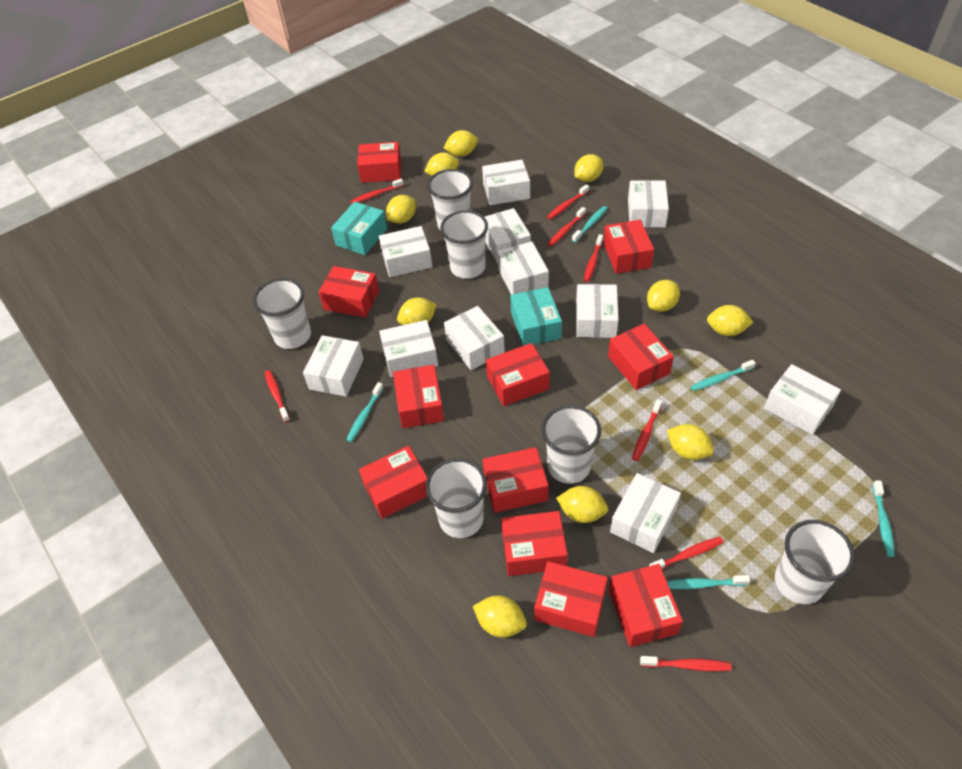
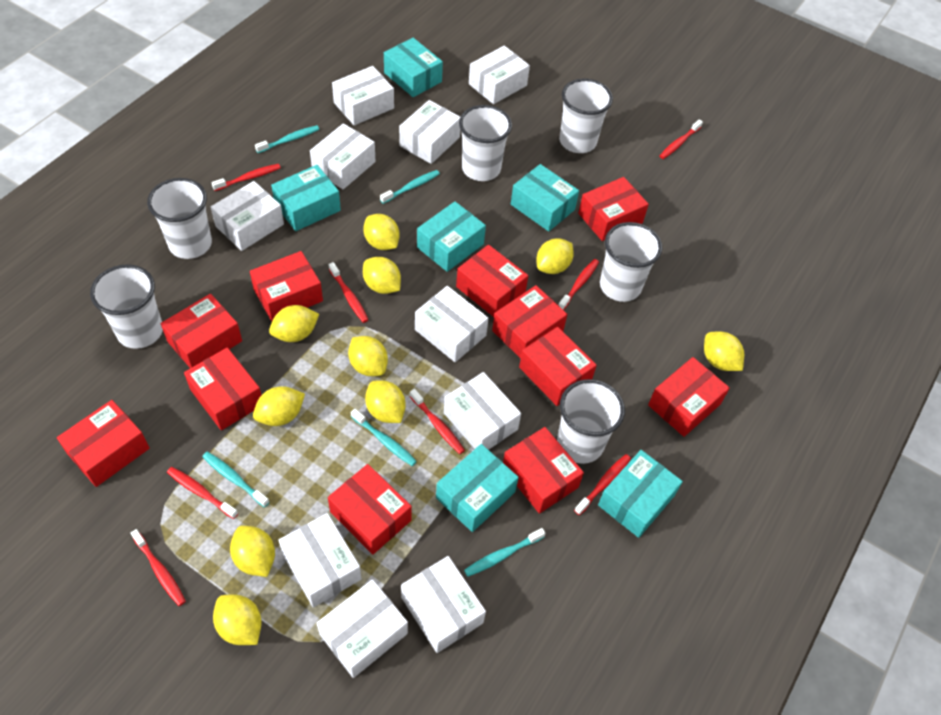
turquoise box: [331,202,387,255] [510,287,562,346] = 2 -> [271,165,341,231] [384,38,443,97] [417,201,486,272] [436,444,519,532] [511,164,579,232] [598,450,683,538] = 6
white box: [303,335,364,397] [379,226,432,277] [379,320,438,377] [444,306,505,370] [482,160,530,205] [485,208,531,263] [497,241,549,295] [576,284,619,338] [610,473,681,553] [628,180,669,227] [764,364,841,435] = 11 -> [211,181,284,251] [278,513,361,607] [310,123,375,189] [317,579,408,678] [332,66,394,125] [399,100,460,164] [401,556,486,653] [415,286,489,362] [444,372,521,450] [469,46,530,104] = 10

